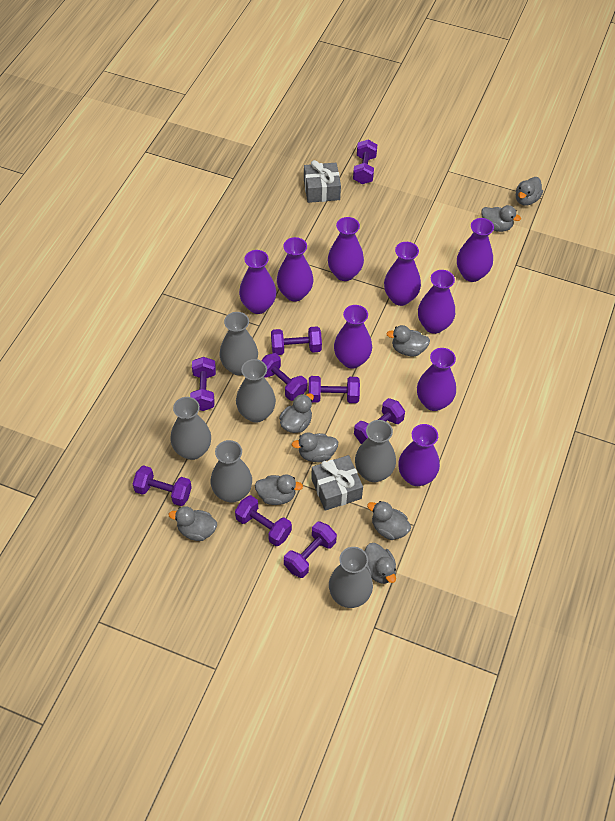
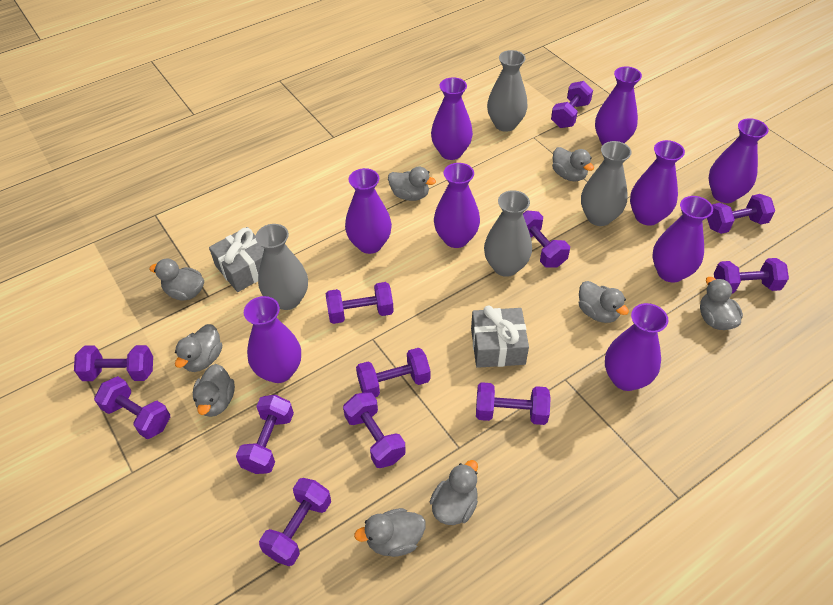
grey vase: [170,397,211,460] [210,440,252,503] [219,312,258,376] [236,359,276,423] [329,547,373,608] [355,420,396,482] = 6 -> [255,224,308,310] [484,190,532,277] [487,50,528,132] [581,141,632,226] = 4
purple dumbbell: [133,465,192,506] [190,357,216,411] [235,495,292,546] [261,353,307,401] [271,326,322,355] [284,522,337,578] [308,376,360,403] [353,140,377,184] [354,398,405,444] = 9 -> [74,345,153,381] [94,376,170,439] [236,395,294,474] [259,478,331,566] [326,282,394,324] [343,392,406,468] [356,348,430,397] [476,382,551,425] [523,211,570,268] [551,81,593,128] [707,194,775,234] [714,258,789,294] = 12

